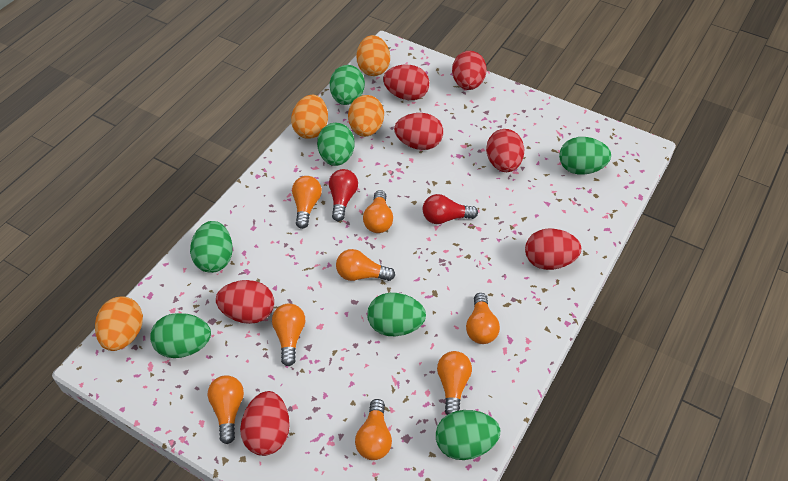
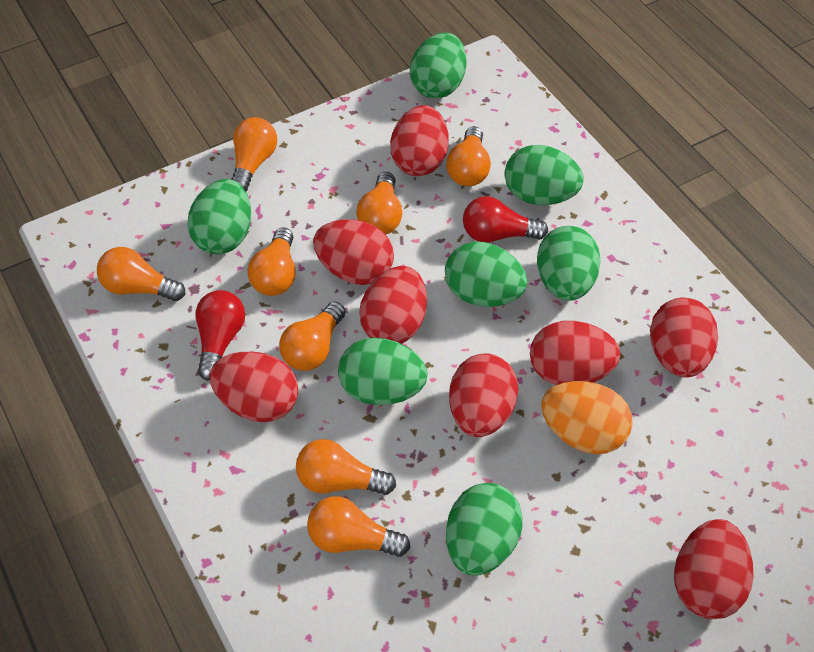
orange egg: [95,296,143,351] [291,95,328,139] [348,95,384,137] [356,35,390,76] = 4 -> [541,381,633,454] = 1
red egg: [216,280,274,324] [240,391,290,456] [383,65,429,100] [394,113,443,150] [452,51,487,90] [486,129,524,172] [525,228,582,270] = 7 -> [209,352,298,422] [313,219,394,285] [359,266,427,344] [390,105,449,176] [449,353,518,437] [530,321,620,385] [650,298,718,377] [674,519,753,619] = 8

